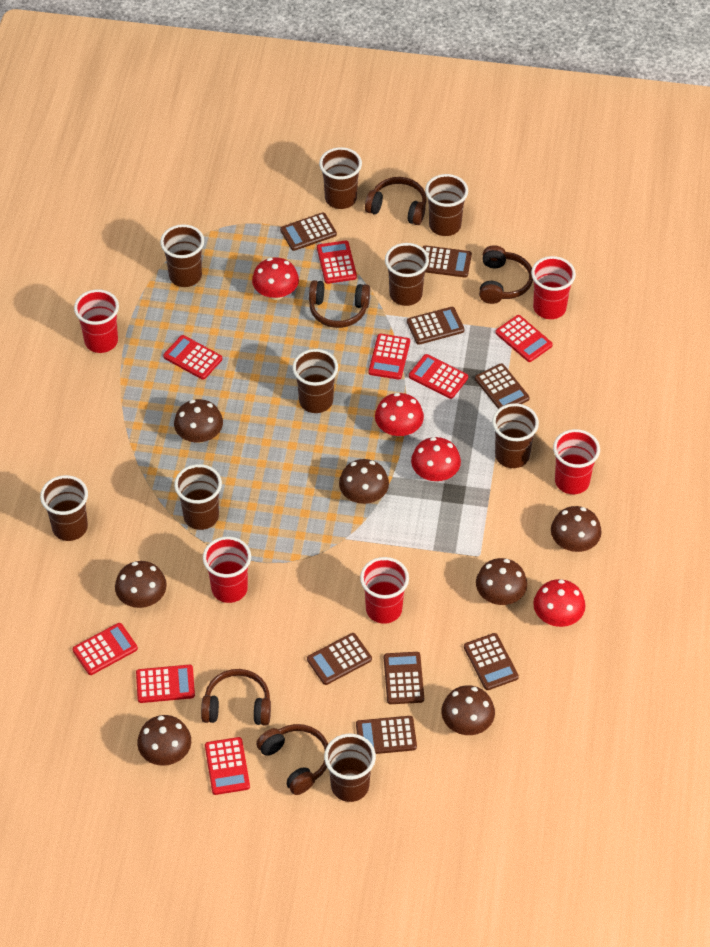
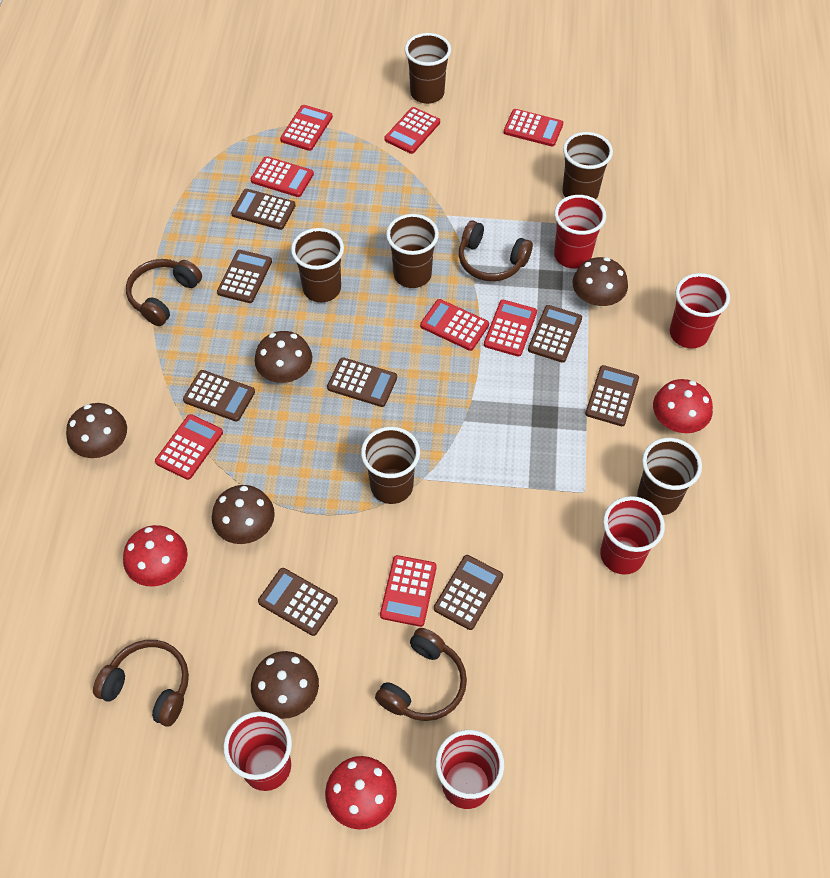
brown cup: [40,475,88,541] [160,224,204,287] [174,464,222,530] [292,349,338,413] [319,147,362,209] [324,734,376,802] [385,243,429,306] [425,174,468,236] [492,403,539,468] = 9 -> [291,228,344,302] [361,427,420,504] [386,214,439,288] [405,33,451,104] [562,132,613,199] [637,438,702,515] = 6
brown headphones: [201,669,271,725] [256,724,328,795] [309,280,370,328] [365,177,427,225] [479,245,533,304] = 5 -> [93,640,189,727] [126,259,202,326] [375,628,467,721] [459,220,533,281] = 4
brown mushroom: [115,561,167,608] [137,715,191,766] [174,399,223,443] [339,459,389,504] [441,685,495,735] [476,558,527,605] [551,506,602,552] = 7 -> [66,403,127,458] [212,485,275,544] [251,651,319,719] [255,331,312,383] [572,257,628,307] = 5
red mushroom: [252,257,299,300] [375,393,424,437] [411,437,461,481] [533,579,585,627] = 4 -> [123,525,188,586] [325,756,397,830] [653,379,713,433] = 3

